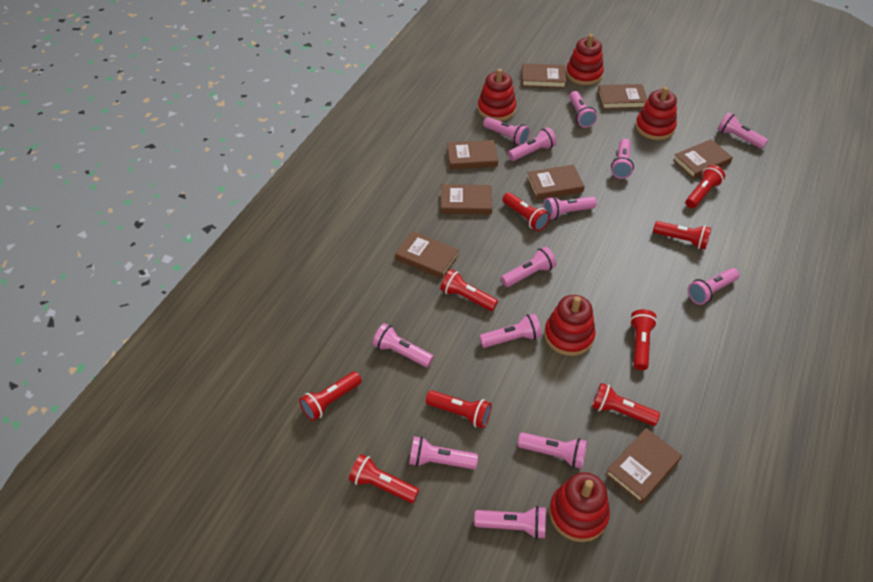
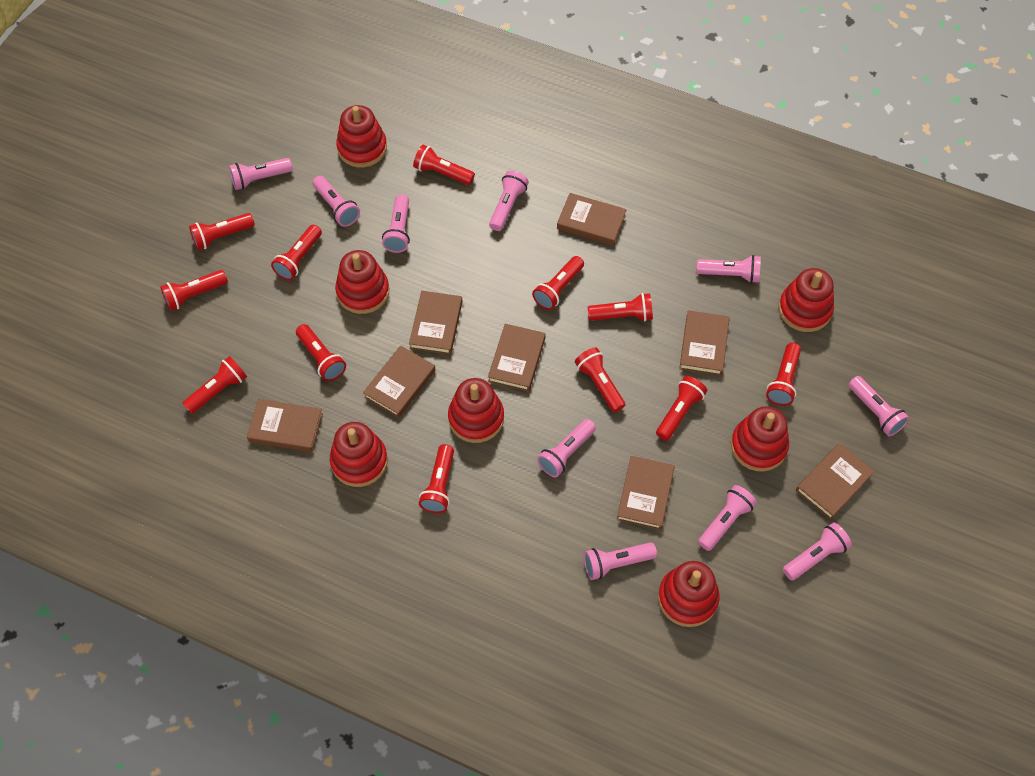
pink flashlight: [372,323,434,367] [409,436,478,469] [474,506,546,539] [479,314,542,348] [483,117,530,145] [501,247,556,287] [508,127,557,161] [518,432,587,469] [543,196,597,220] [569,91,597,128] [611,139,634,179] [688,268,739,305] [717,112,768,149] = 13 -> [229,158,293,190] [313,176,360,227] [382,194,410,253] [489,171,529,231] [537,419,596,477] [584,542,657,580] [696,255,761,283] [698,485,757,551] [783,522,852,581] [848,376,909,436] = 10
red flashlight: [299,371,362,421] [349,454,419,503] [426,390,492,429] [440,269,498,311] [502,192,550,231] [592,383,660,426] [630,309,657,370] [653,221,711,250] [686,165,725,208] = 9 -> [160,270,228,311] [182,356,247,414] [189,213,255,250] [271,225,322,280] [296,324,346,381] [413,145,475,185] [419,444,454,513] [532,256,584,310] [575,347,625,412] [588,293,653,321] [656,376,707,441] [766,343,801,406] = 12
red stacking toy: [478,68,516,121] [544,295,596,356] [549,472,610,542] [566,34,604,85] [635,87,677,140] = 5 -> [330,422,388,487] [335,250,389,314] [336,105,387,167] [448,378,504,443] [658,561,719,627] [731,406,789,472] [778,268,834,332] = 7

